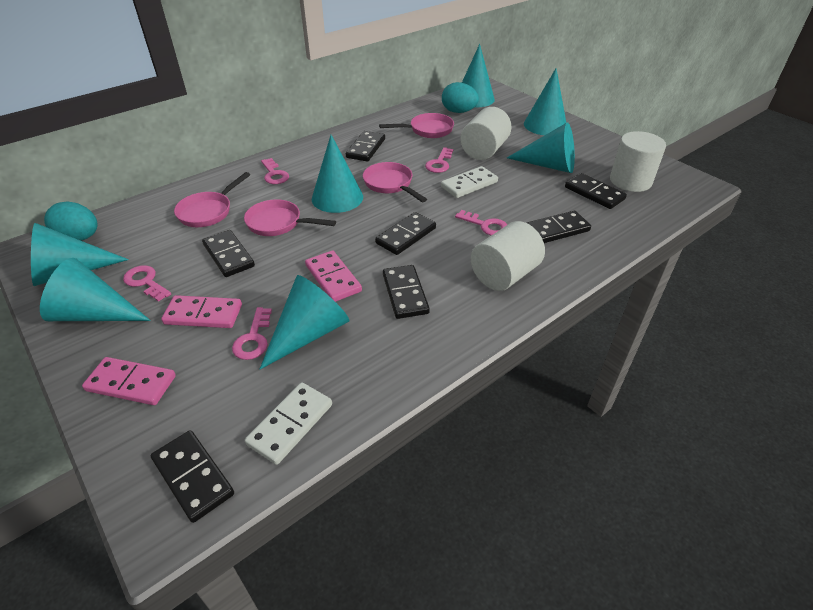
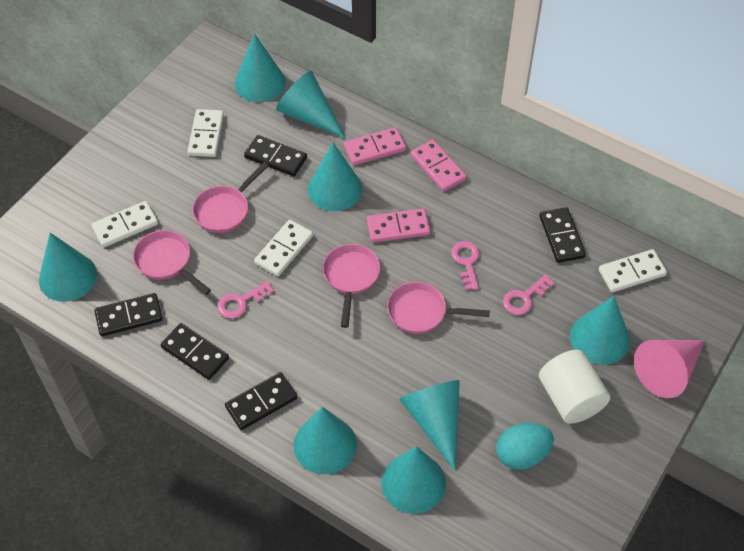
black domino: [151,430,234,523] [202,230,255,277] [346,131,385,161] [375,212,436,255] [383,265,430,319] [527,211,591,243] [565,173,627,209] = 7 -> [94,293,163,336] [161,323,229,380] [225,372,297,430] [244,135,307,177] [539,207,586,263] = 5
pink cone: none = 0 -> [634,340,705,398] = 1
pink key: [123,265,171,302] [232,307,272,360] [261,158,289,184] [425,147,453,173] [455,210,508,235] = 5 -> [217,281,274,318] [451,241,480,290] [503,274,554,315] = 3
turquoise cone: [31,223,129,286] [40,258,151,321] [260,275,349,369] [312,135,363,213] [462,44,495,107] [507,122,575,173] [524,68,566,135] = 7 -> [39,233,97,302] [235,34,286,102] [276,71,345,138] [294,407,357,474] [308,143,362,211] [381,446,446,514] [399,380,460,471] [570,296,630,365] = 8
turquoise egg: [44,202,97,241] [442,82,479,113] = 2 -> [496,423,554,470] = 1
white cylinder: [460,107,511,160] [471,221,545,291] [610,131,666,192] = 3 -> [539,350,610,424] = 1
white domino: [245,383,332,465] [441,166,498,198] = 2 -> [91,201,158,247] [188,109,224,157] [254,220,313,276] [599,249,667,292] = 4

